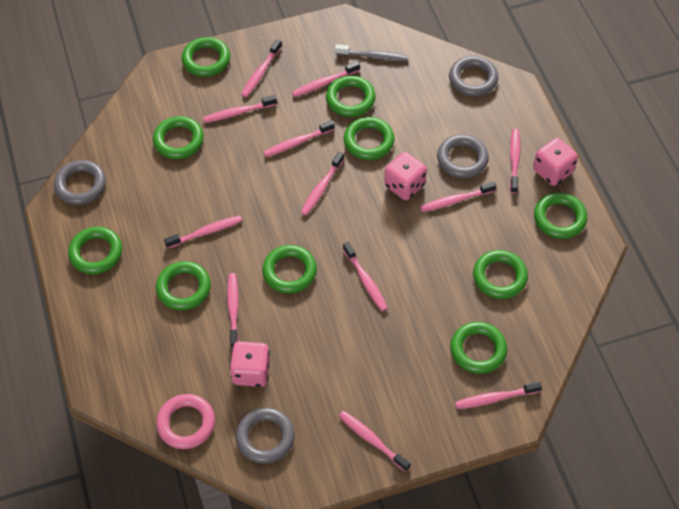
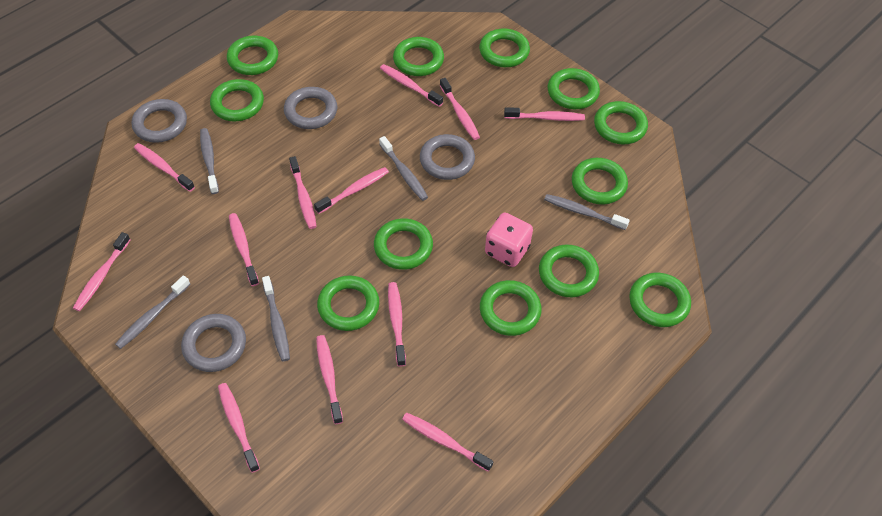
green ring: [68,227,122,274] [153,116,204,159] [156,261,211,310] [182,37,230,77] [262,245,317,293] [326,76,376,117] [344,117,394,160] [450,322,507,374] [473,250,528,299] [534,193,587,239] = 10 -> [210,79,264,122] [227,36,278,75] [317,276,379,331] [374,218,433,270] [393,37,444,76] [479,28,530,67] [480,280,542,336] [539,245,599,297] [547,68,600,109] [572,158,628,204] [594,101,648,144] [629,273,691,327] = 12
grey toothbrush: [335,44,408,61] = 1 -> [115,275,190,349] [200,128,219,194] [262,276,290,361] [379,136,428,201] [544,194,630,230] = 5
pink dice: [230,341,270,387] [384,152,427,200] [533,138,578,186] = 3 -> [485,213,533,267] = 1
pink ring: [156,394,215,449] = 1 -> none = 0

